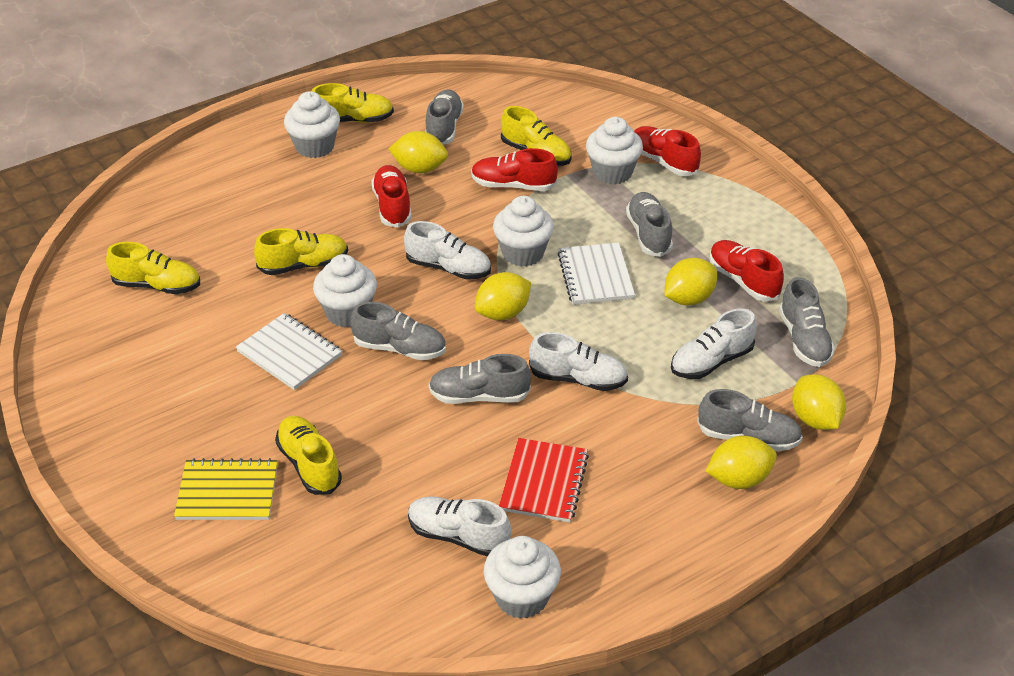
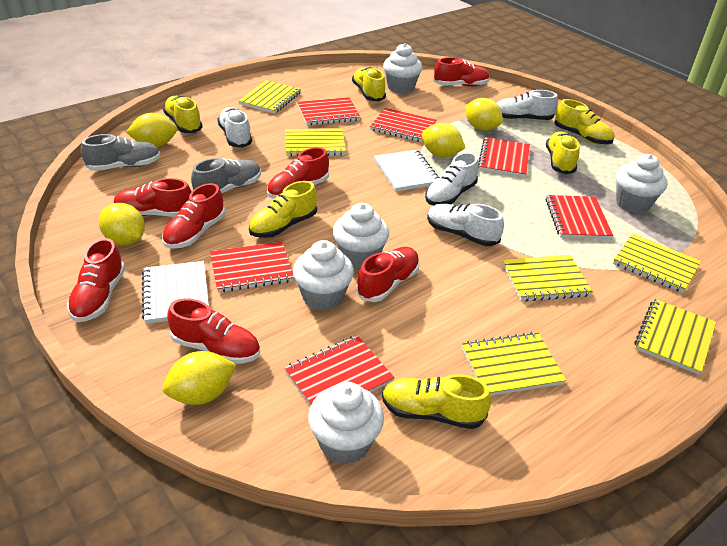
grey shoe: [350,302,446,360] [425,89,464,145] [429,354,531,404] [626,192,673,257] [697,389,803,451] [779,277,835,367] = 6 -> [81,134,161,171] [191,158,261,193] = 2
red notebook: [499,438,589,522] = 1 -> [210,242,294,292] [284,335,395,406] [298,97,360,125] [370,108,436,142] [478,137,530,177] [546,195,613,239] = 6
red shoe: [371,165,412,228] [471,148,558,191] [634,126,701,176] [709,240,784,301] = 4 -> [67,238,125,322] [114,178,192,217] [162,183,225,249] [167,298,260,364] [267,147,329,199] [356,247,420,302] [434,57,490,87] = 7
yellow notebook: [174,458,278,520] = 1 -> [238,80,301,114] [285,129,346,156] [462,332,566,396] [502,255,593,302] [613,234,701,293] [634,299,716,375] = 6
yellow shoe: [106,242,200,294] [254,228,348,275] [275,416,342,495] [312,83,394,123] [501,106,572,166] = 5 -> [163,96,203,133] [249,181,317,238] [352,67,386,102] [382,374,491,429] [546,131,580,174] [554,99,614,144] = 6

